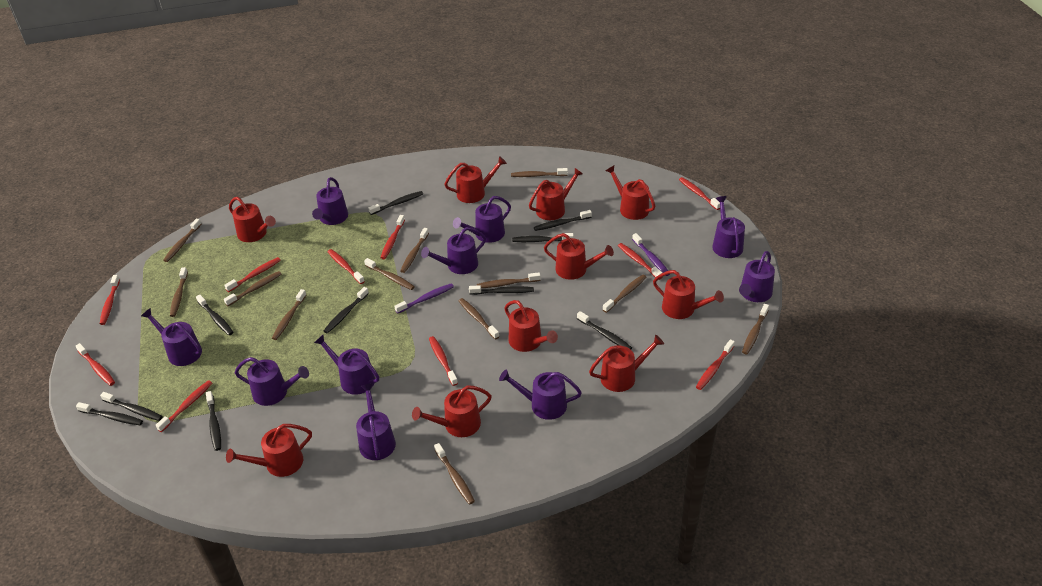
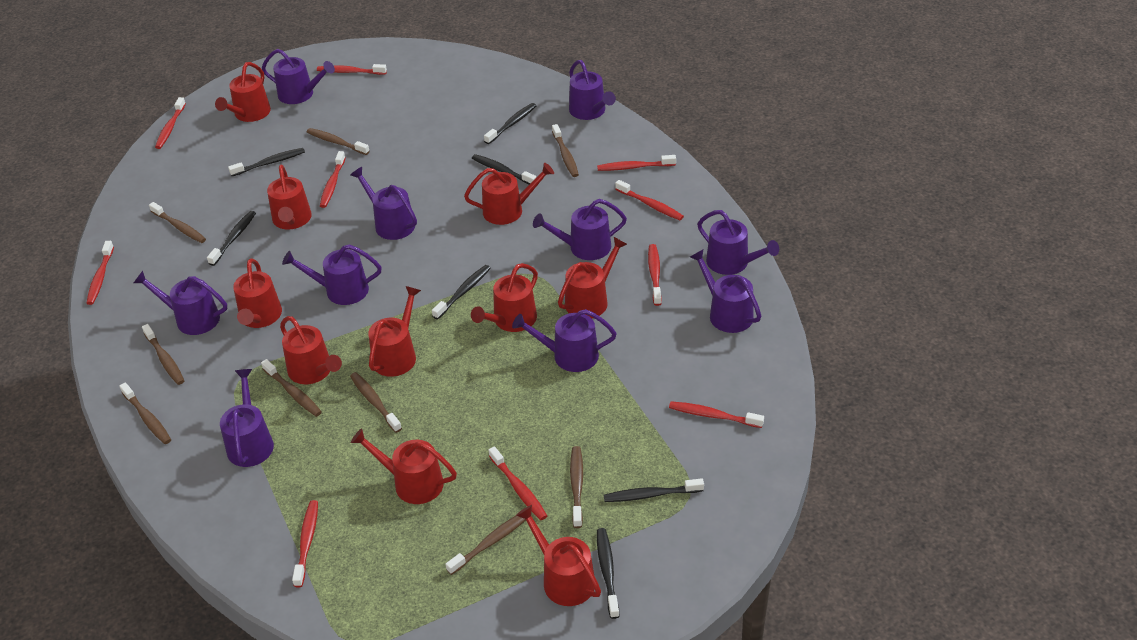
black toothbrush: [76,402,143,425] [100,392,163,421] [196,294,233,335] [206,391,221,451] [323,287,369,333] [369,191,423,215] [469,285,534,295] [512,233,574,242] [534,210,592,231] [577,311,632,350] = 10 -> [207,211,256,266] [228,148,305,176] [432,265,491,320] [472,154,536,184] [484,103,536,144] [597,528,619,619] [604,478,704,502] = 7
brown toothbrush: [163,219,201,262] [170,267,188,317] [224,271,282,306] [272,289,306,340] [364,258,415,290] [400,228,429,273] [434,443,475,505] [459,298,500,339] [477,272,541,288] [511,168,568,177] [603,274,646,313] [742,304,769,355] = 12 -> [119,382,171,444] [142,324,184,385] [149,202,206,243] [261,359,322,417] [307,128,370,155] [350,372,402,433] [445,516,526,575] [552,124,579,177] [570,446,583,528] = 9
purple toothbrush: [394,283,454,314] [632,233,670,276] = 2 -> none = 0

